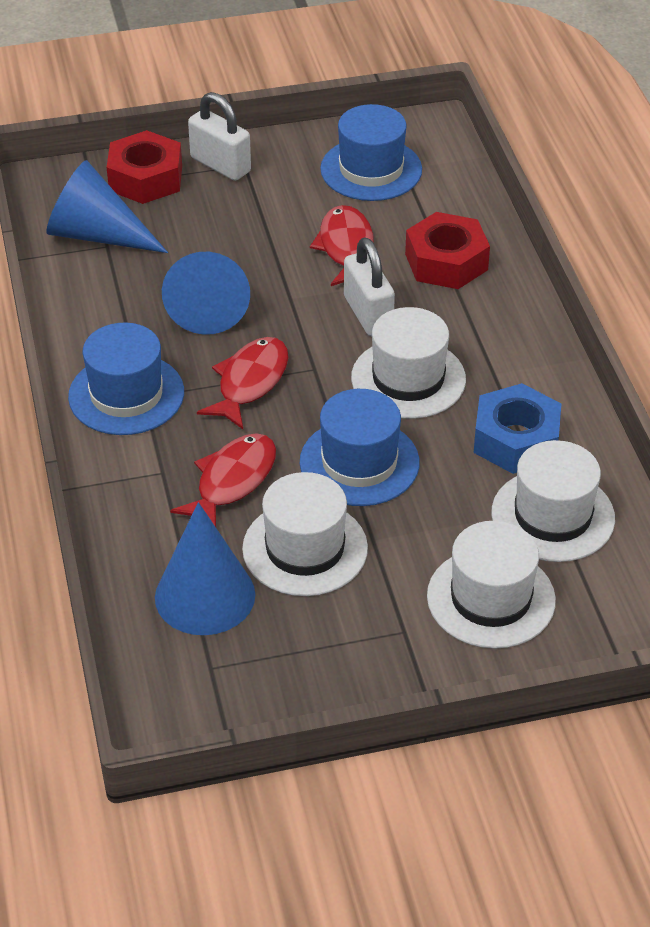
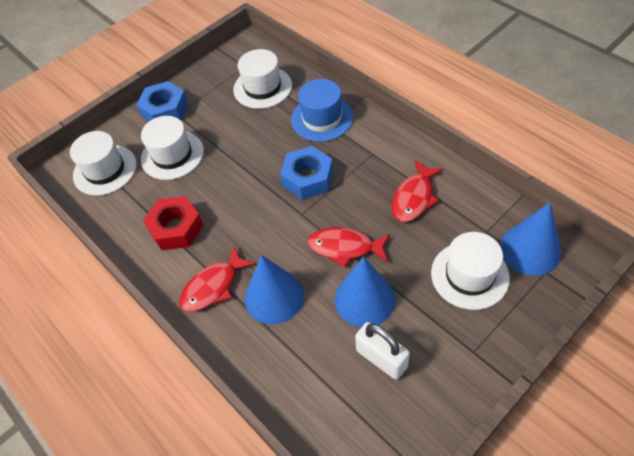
blue hat: [68,323,184,435] [300,389,420,506] [320,104,422,201] = 3 -> [291,79,353,142] = 1
blue nut: [474,383,562,474] = 1 -> [136,81,188,122] [280,146,333,200] = 2
red nut: [107,130,182,204] [405,212,490,289] = 2 -> [143,196,204,250] = 1
white padlock: [188,92,251,181] [344,238,395,336] = 2 -> [355,322,410,380] = 1

